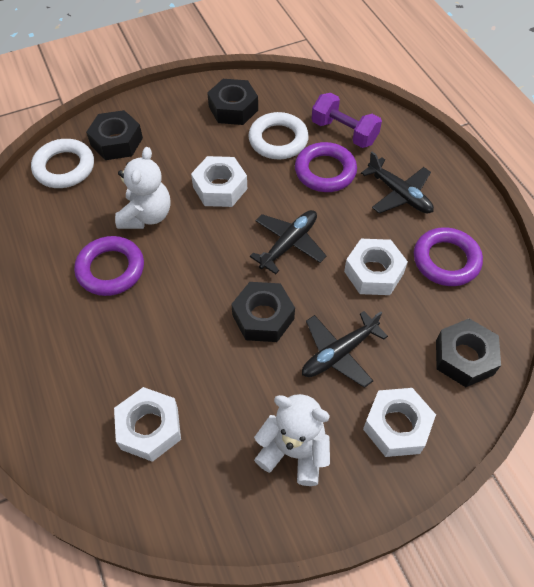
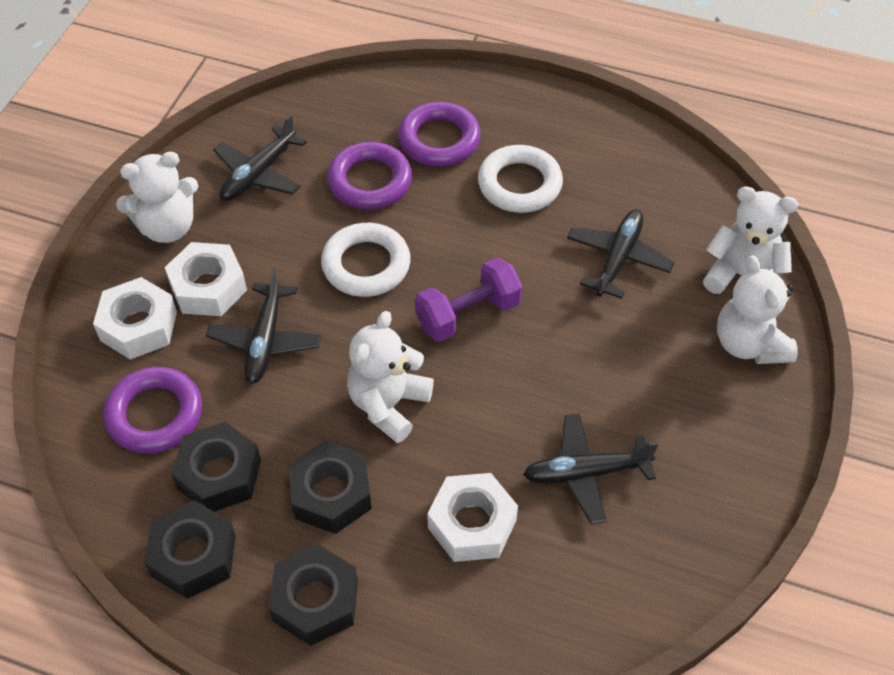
black plane: [250,210,326,274] [302,311,388,388] [361,152,434,214] = 3 -> [206,267,321,384] [213,114,307,201] [523,414,659,524] [567,209,674,299] = 4
white nut: [114,387,181,462] [191,156,247,207] [344,239,408,295] [363,388,436,457] = 4 -> [93,277,177,360] [165,242,247,316] [427,473,518,562] = 3
white teddy bear: [115,147,170,229] [254,394,330,486] = 2 -> [116,152,198,243] [347,311,434,443] [703,186,798,294] [717,255,798,364] = 4

